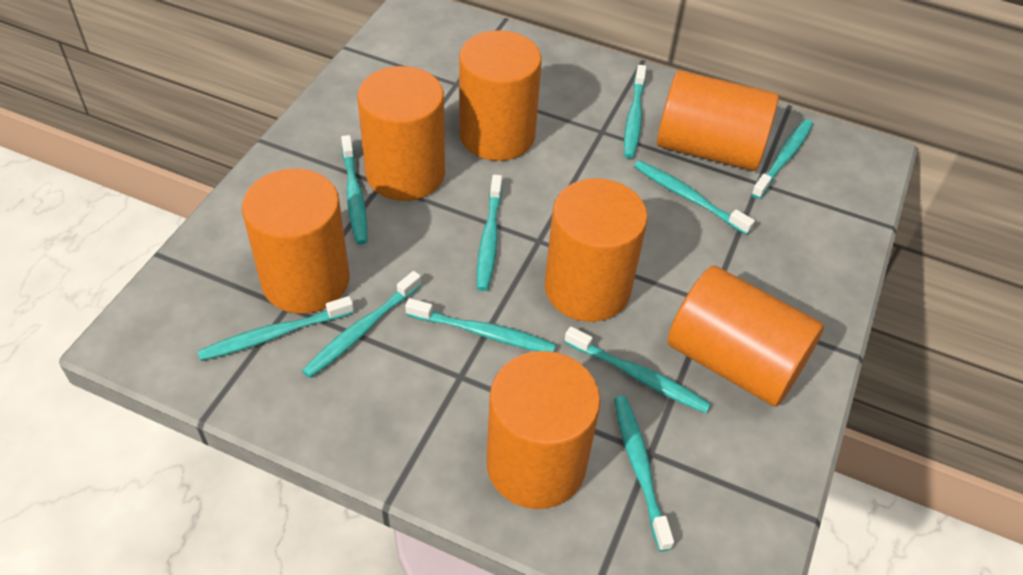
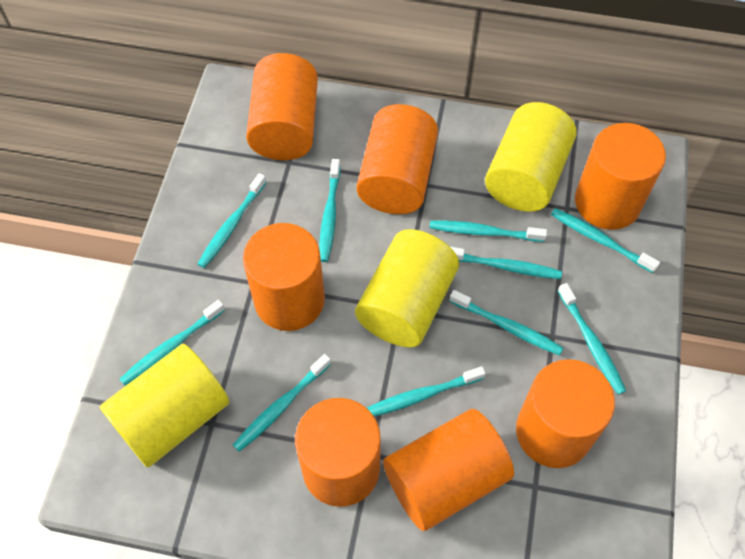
yellow cylinder: none = 0 -> [100,344,229,468] [355,229,459,347] [485,102,577,212] = 3

